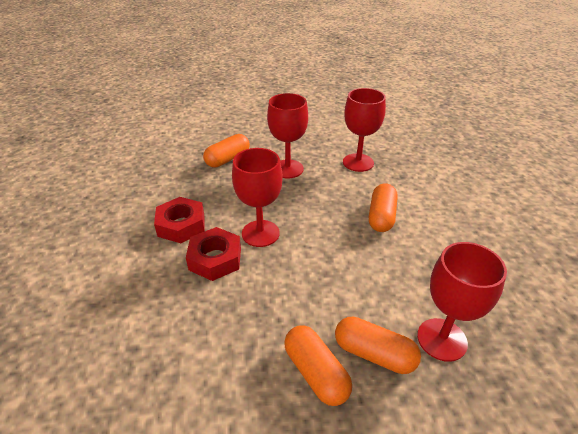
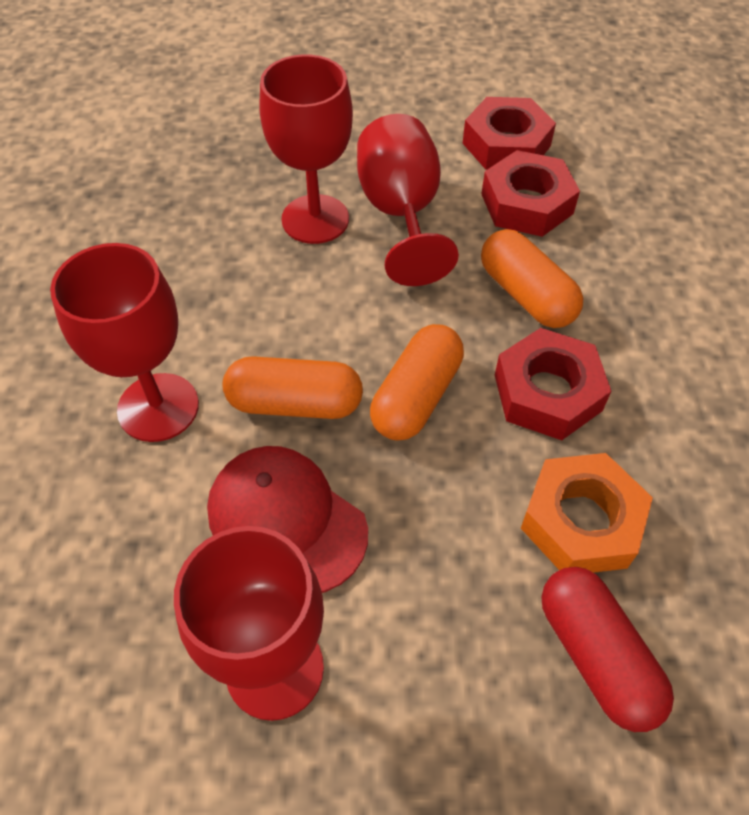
orange capsule: [203,134,250,167] [284,325,352,406] [335,316,421,374] [369,183,398,232] = 4 -> [223,356,363,419] [370,324,464,441] [481,229,583,328] = 3
orange nut: none = 0 -> [521,453,653,573] = 1
red cap: none = 0 -> [207,446,368,593] = 1
red capsule: none = 0 -> [541,567,674,732] = 1
red nut: [154,197,205,243] [186,227,241,281] = 2 -> [463,97,556,170] [481,150,580,237] [495,328,611,440] = 3

